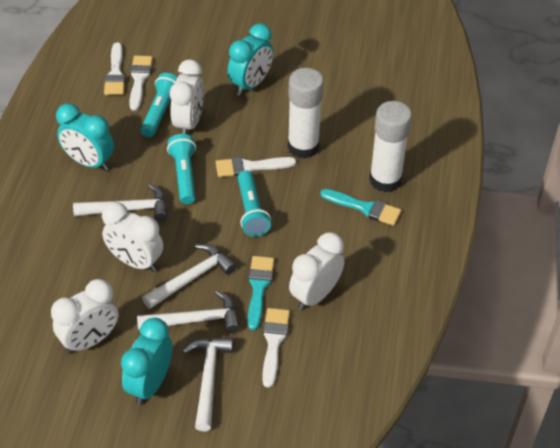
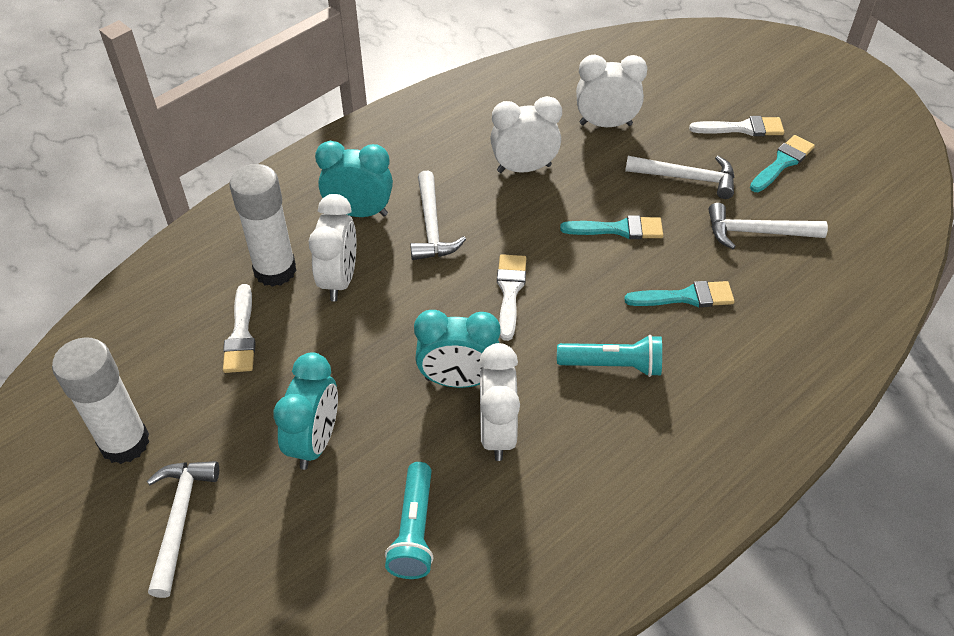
turquoise brush: [248,256,274,330] [321,189,401,226] = 2 -> [560,215,663,239] [624,281,735,307] [750,135,815,192] = 3
turquoise flashlight: [141,73,178,137] [167,134,196,204] [238,170,271,237] = 3 -> [385,462,434,579] [557,335,662,377] = 2
white brush: [104,42,125,95] [129,55,153,111] [216,157,296,177] [262,308,290,388] = 4 -> [223,284,256,373] [497,254,526,341] [689,116,784,136] = 3

